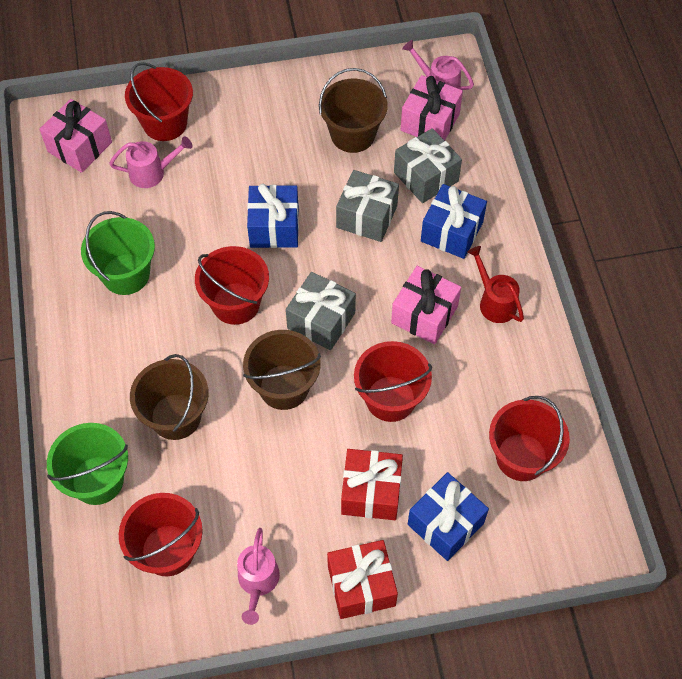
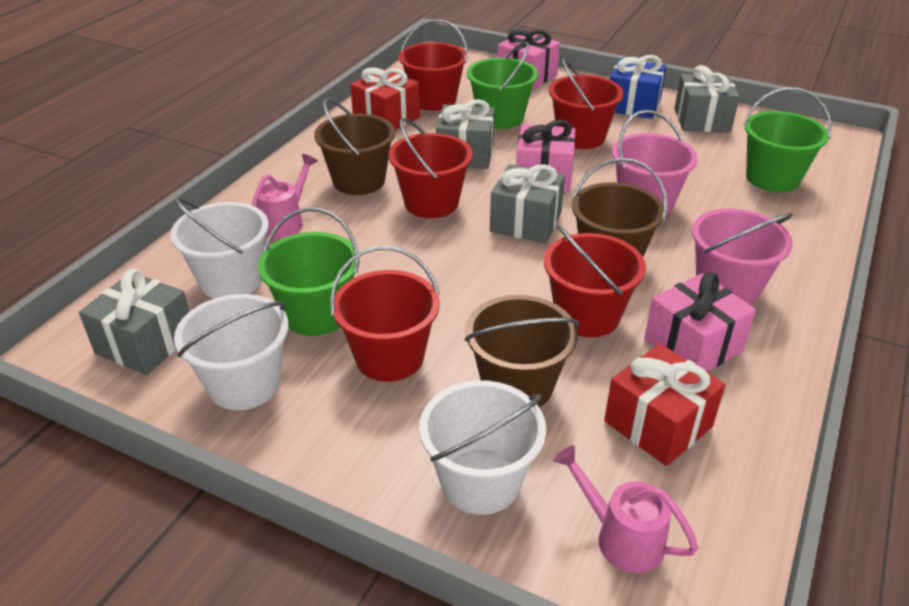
blue gift: [247,184,299,248] [408,472,489,561] [421,184,487,259] = 3 -> [609,55,667,119] = 1
green bucket: [47,423,128,505] [81,211,155,295] = 2 -> [258,207,360,336] [467,41,538,129] [743,87,832,192] = 3
grey gift: [286,272,356,350] [336,170,399,242] [394,128,462,203] = 3 -> [79,269,190,375] [436,99,495,169] [490,164,565,243] [674,65,740,132] = 4
pink bucket: none = 0 -> [612,110,698,215] [692,208,793,305] = 2
pink watering can: [109,136,192,188] [237,528,280,625] [402,40,474,90] = 3 -> [252,154,318,239] [554,445,698,573] = 2
red watering can: [468,246,524,323] = 1 -> none = 0
white bucket: none = 0 -> [170,197,269,299] [174,294,289,410] [419,380,546,515] = 3

